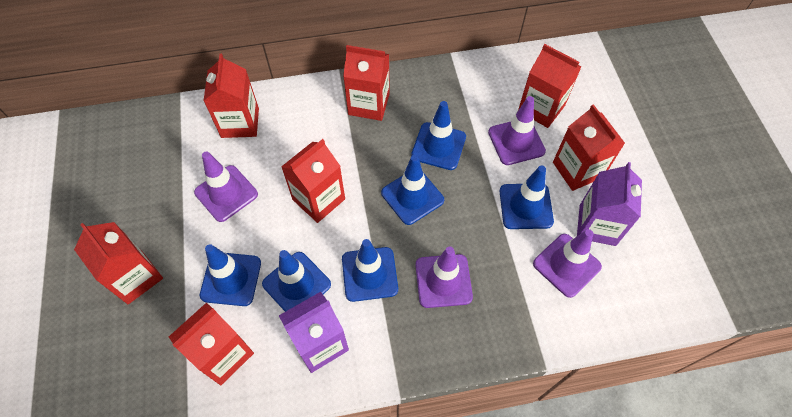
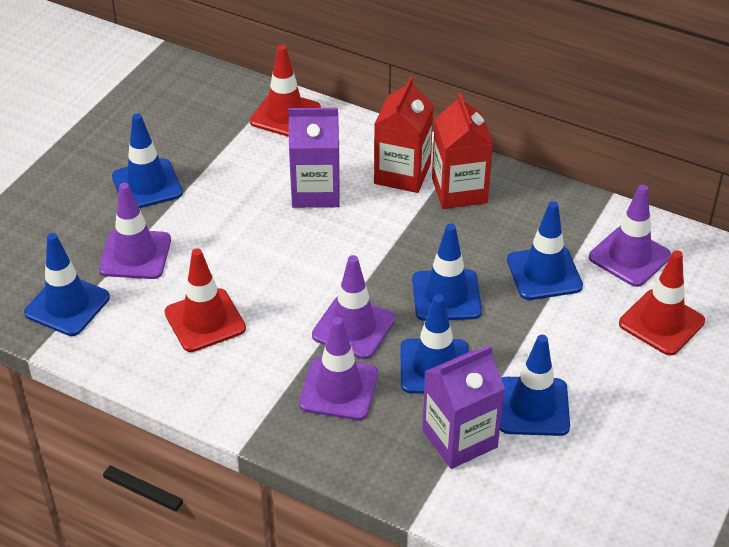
red carton: [74,222,163,304] [169,302,254,385] [204,54,259,138] [281,139,345,223] [343,45,390,121] [518,44,581,128] [553,104,625,191] = 7 -> [374,77,434,193] [432,92,493,209] = 2
red traffic cone: none = 0 -> [165,248,246,352] [250,45,321,137] [619,250,705,356] = 3

